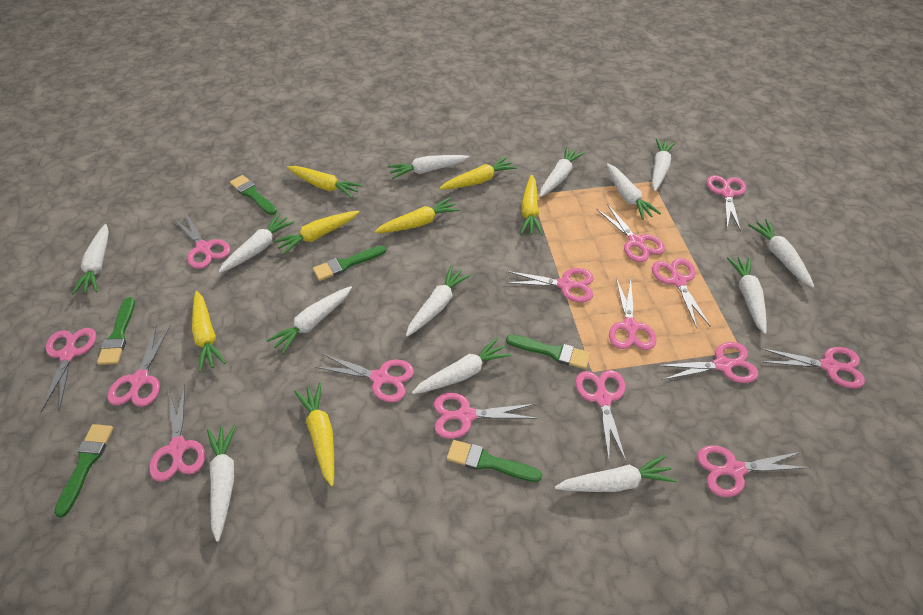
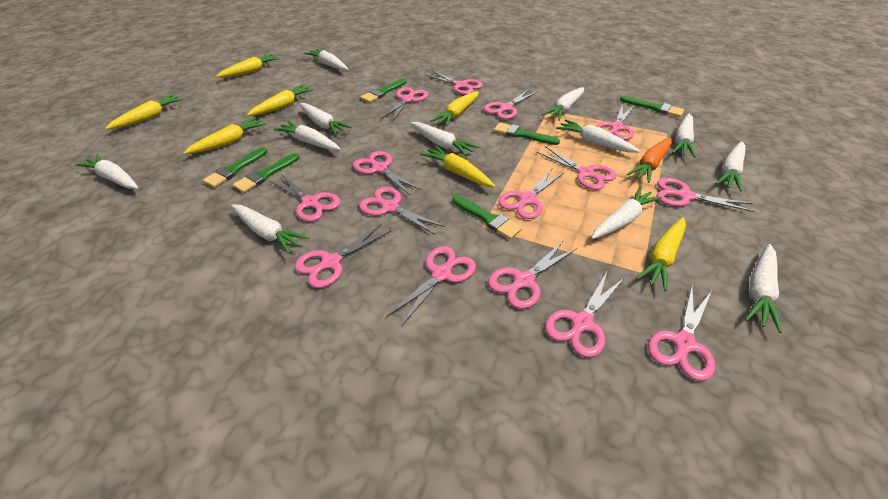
orange carrot: none = 0 -> [627,137,672,183] = 1
white carrot: [72,224,109,295] [207,424,236,542] [218,213,295,273] [266,286,352,354] [388,155,469,179] [406,266,471,337] [412,337,512,394] [540,146,585,197] [555,455,677,492] [606,163,661,220] [652,138,676,191] [727,257,767,334] [748,219,814,288] = 13 -> [75,154,138,189] [231,204,309,254] [274,121,341,151] [300,103,352,135] [304,49,348,70] [410,122,479,157] [542,87,584,121] [556,119,640,153] [591,187,662,239] [672,114,696,158] [715,141,746,191] [745,244,782,333] = 12

